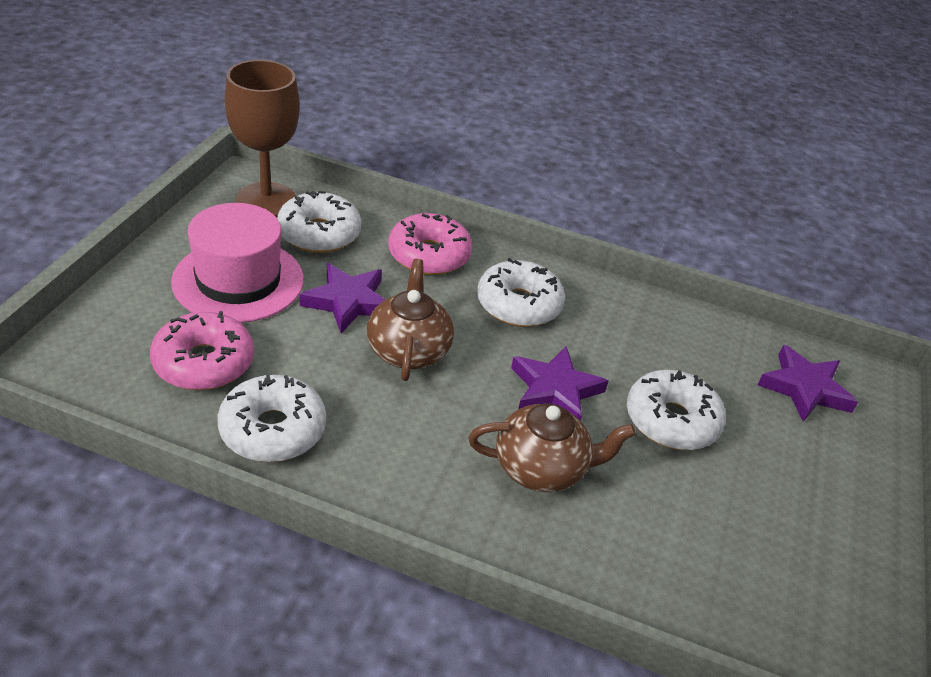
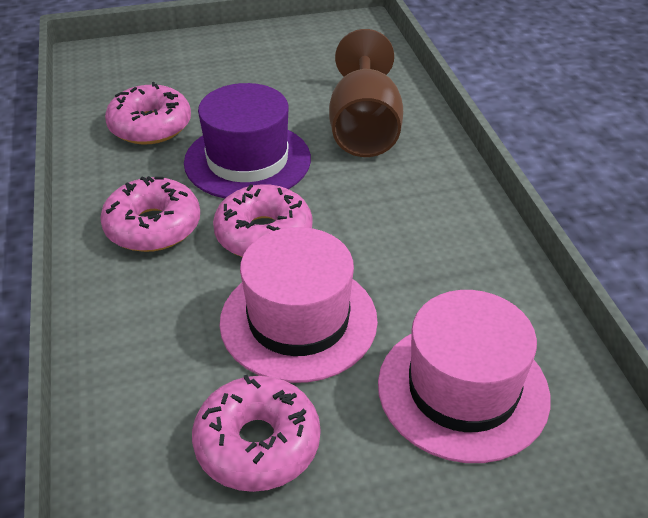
brown teapot: [367,259,454,381] [468,403,636,492] = 2 -> none = 0
pink donut: [150,311,254,390] [388,213,472,275] = 2 -> [100,176,200,252] [105,82,191,144] [192,375,320,492] [213,184,312,257] = 4
pink hat: [171,203,304,323] = 1 -> [219,227,378,383] [378,290,551,463] = 2
purple hat: none = 0 -> [184,83,311,199] = 1
purple star: [300,263,386,333] [511,346,609,421] [758,345,858,422] = 3 -> none = 0
white donut: [218,375,326,462] [277,191,361,253] [477,258,565,327] [627,370,726,450] = 4 -> none = 0

